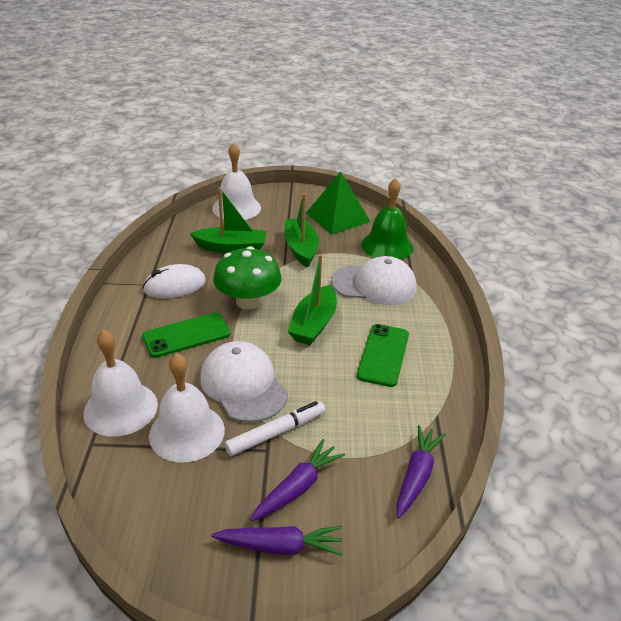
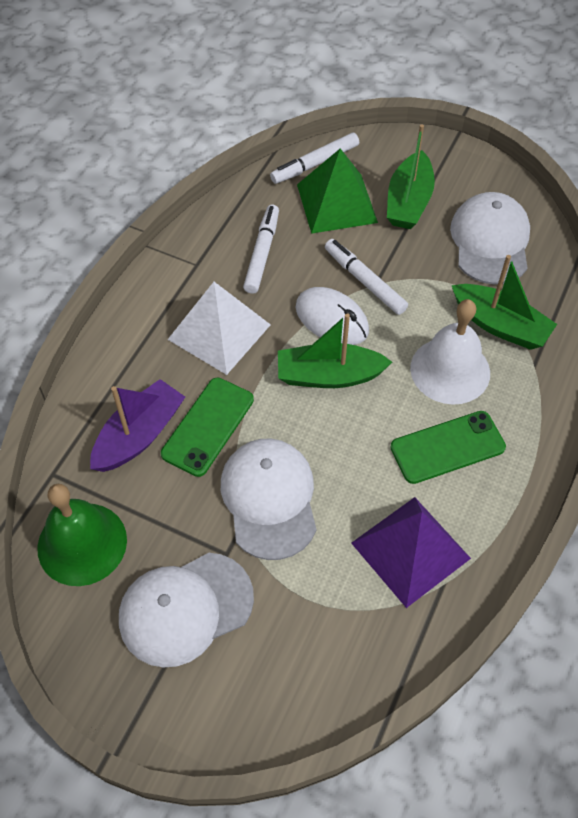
green mushroom: [213,246,282,310] = 1 -> none = 0
purple boat: none = 0 -> [90,379,185,472] = 1
purple carrot: [211,526,343,556] [250,439,345,521] [396,425,446,518] = 3 -> none = 0
purple pyramid: none = 0 -> [351,497,471,608] = 1
white bell: [83,329,158,436] [149,353,225,463] [212,143,261,220] = 3 -> [410,299,490,405] = 1
white cap: [200,341,288,423] [331,256,417,305] = 2 -> [119,553,254,668] [221,438,317,560] [450,192,530,284] = 3
white marker: [224,401,325,456] = 1 -> [243,205,279,294] [270,133,359,184] [325,239,408,315] = 3
white pyramid: none = 0 -> [167,282,271,375] = 1

